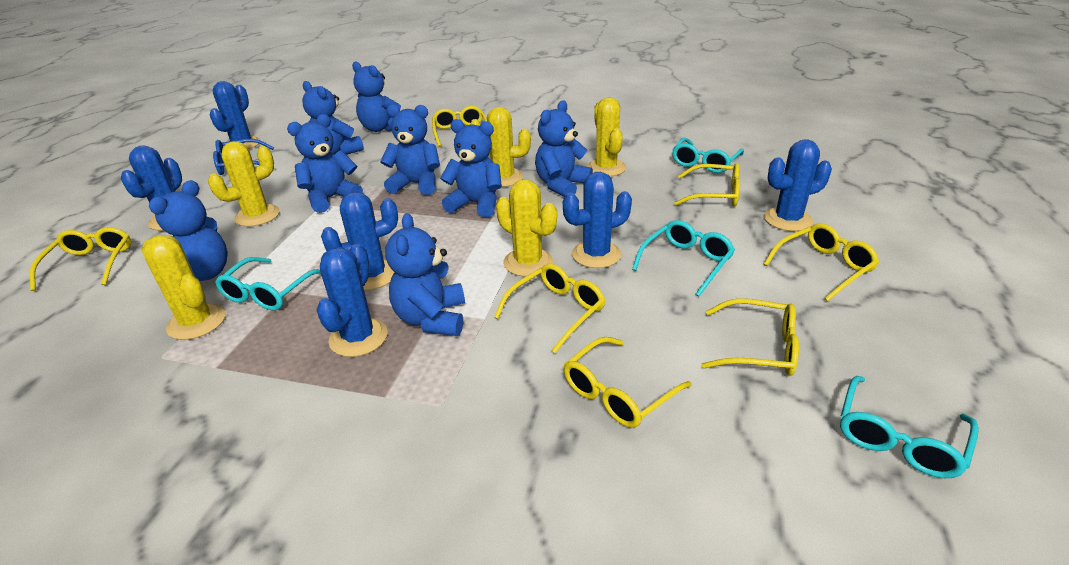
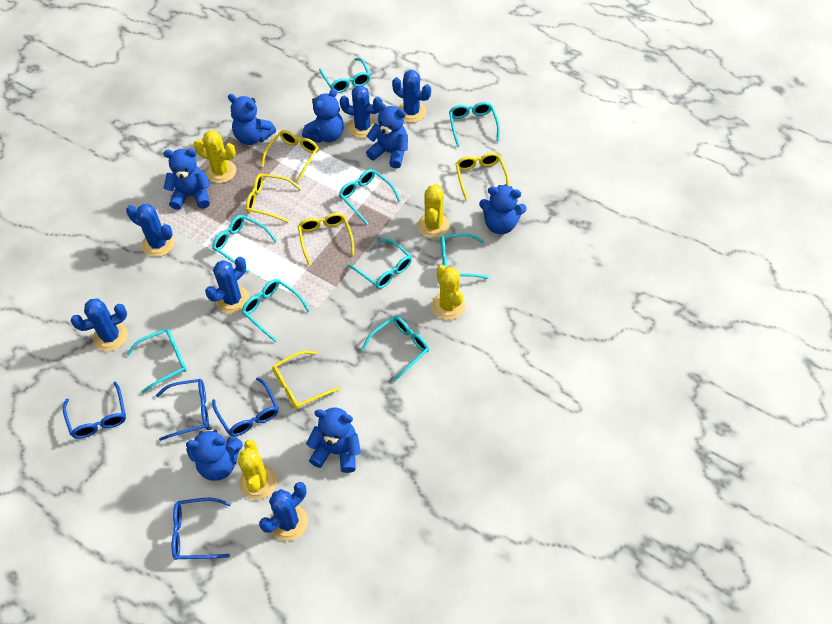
blue glasses: [213,139,274,175] = 1 -> [63,382,126,439] [156,379,209,441] [172,498,231,560] [212,377,279,437] = 4
blue teddy bear: [149,180,228,281] [287,114,363,213] [302,81,364,155] [352,61,401,132] [380,104,440,195] [385,213,465,336] [440,119,502,217] [535,100,593,197] = 8 -> [163,149,210,210] [186,427,243,481] [228,94,276,145] [302,88,344,143] [306,408,361,473] [366,102,408,168] [479,184,527,234] = 7
turquoise glasses: [215,257,321,311] [632,220,735,297] [672,138,744,173] [840,376,979,478] = 4 -> [127,329,187,393] [212,215,277,273] [242,279,310,342] [319,58,371,93] [339,169,401,225] [348,239,412,289] [361,316,429,382] [440,233,489,279] [449,102,500,147] = 9
yellow cactus: [142,235,226,340] [208,141,280,227] [470,107,531,187] [496,179,557,277] [587,97,626,176] = 5 -> [194,130,236,183] [237,440,277,500] [418,184,449,238] [432,265,465,320] = 4
yellow glasses: [30,227,131,291] [432,106,487,147] [494,264,606,353] [564,337,692,428] [674,163,740,206] [701,298,799,376] [764,223,879,301] = 7 -> [246,173,301,223] [261,130,319,181] [272,351,340,409] [298,213,354,265] [456,153,509,201] = 5

